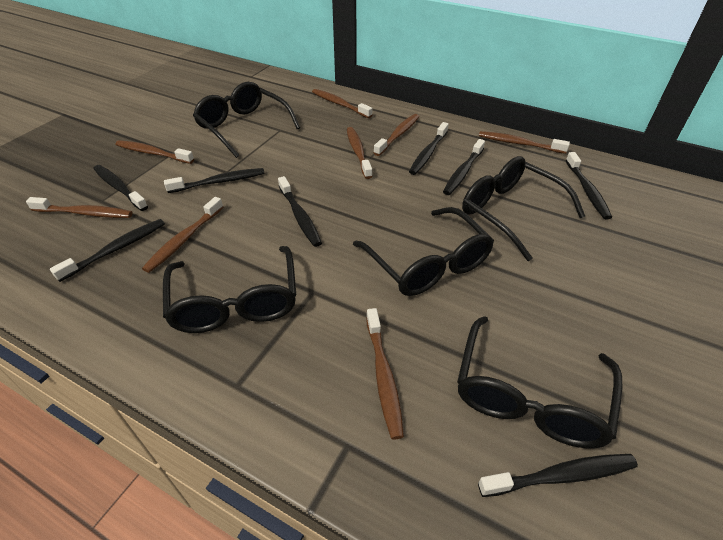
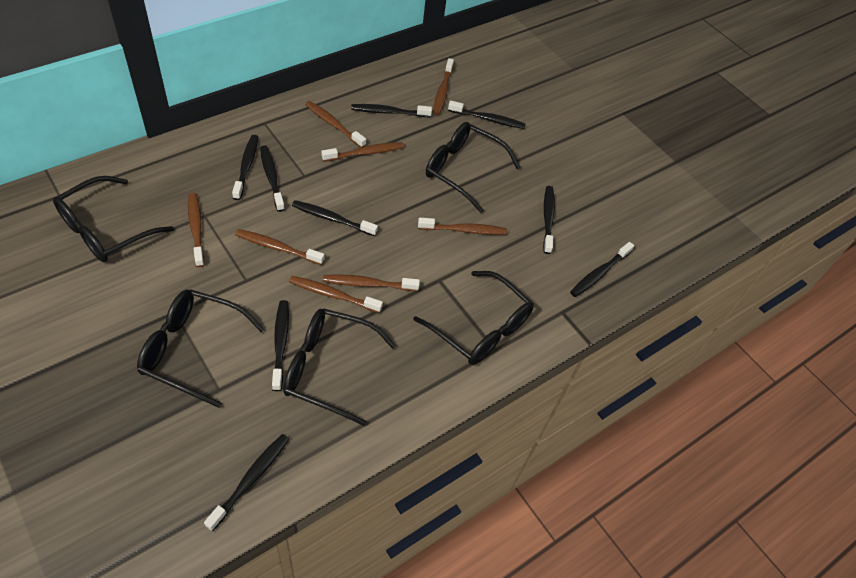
black toothbrush: [50,219,165,282] [93,165,148,211] [164,168,265,193] [278,176,322,247] [409,122,449,175] [443,139,485,195] [478,454,638,497] [566,152,612,219] = 8 -> [204,434,289,531] [232,135,258,200] [260,146,285,212] [272,300,289,391] [292,200,378,236] [351,104,432,117] [448,100,526,129] [543,186,555,254] [570,242,634,297] = 9

